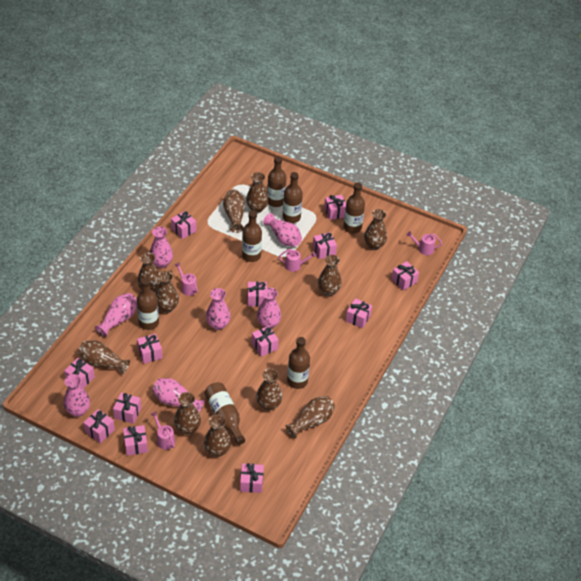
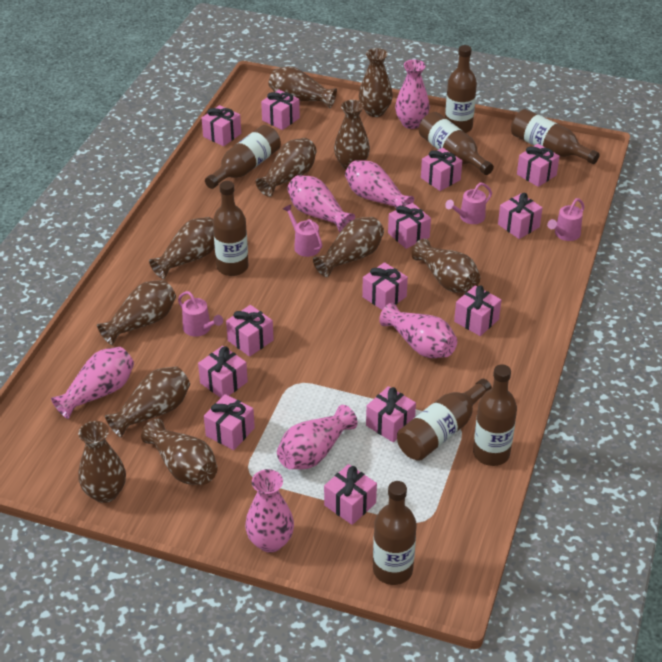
brown bottle: [137,278,159,330] [204,382,245,445] [242,210,262,262] [267,156,286,207] [283,172,303,223] [287,337,310,389] [344,182,365,234] = 7 -> [205,125,281,189] [213,181,248,276] [373,481,417,585] [397,379,492,461] [419,112,494,175] [445,45,477,133] [473,364,517,466] [511,109,600,164] = 8

